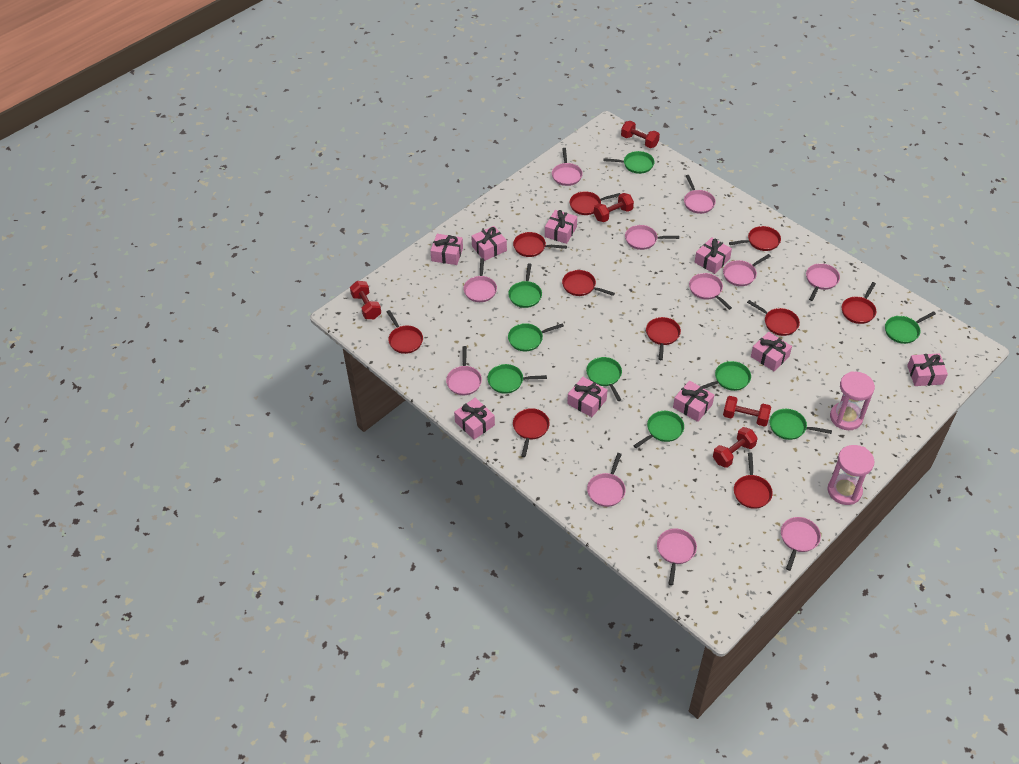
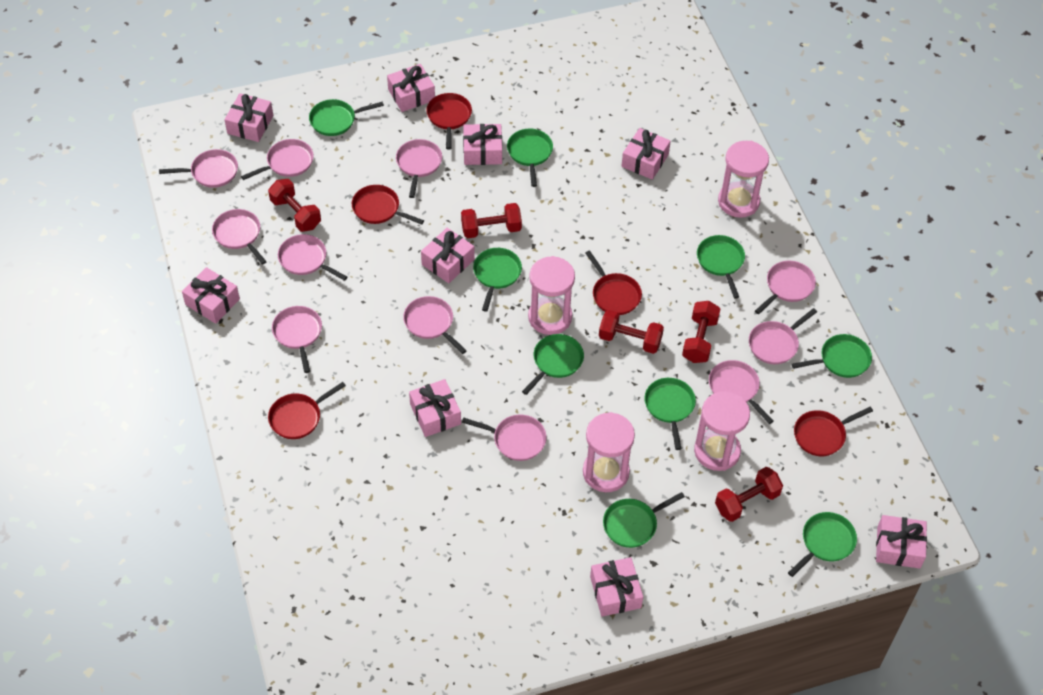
pink hourglass: [827,445,875,505] [830,371,875,430] = 2 -> [528,256,575,335] [583,412,635,492] [694,391,750,471] [718,141,769,218] = 4
red pan: [387,310,423,354] [513,232,567,257] [513,408,550,457] [562,270,615,296] [570,191,620,215] [646,317,681,360] [729,226,781,251] [734,452,773,509] [747,300,800,336] [842,282,877,324] = 10 -> [268,382,346,439] [352,185,424,225] [426,93,472,150] [585,251,642,315] [794,407,873,456] = 5

